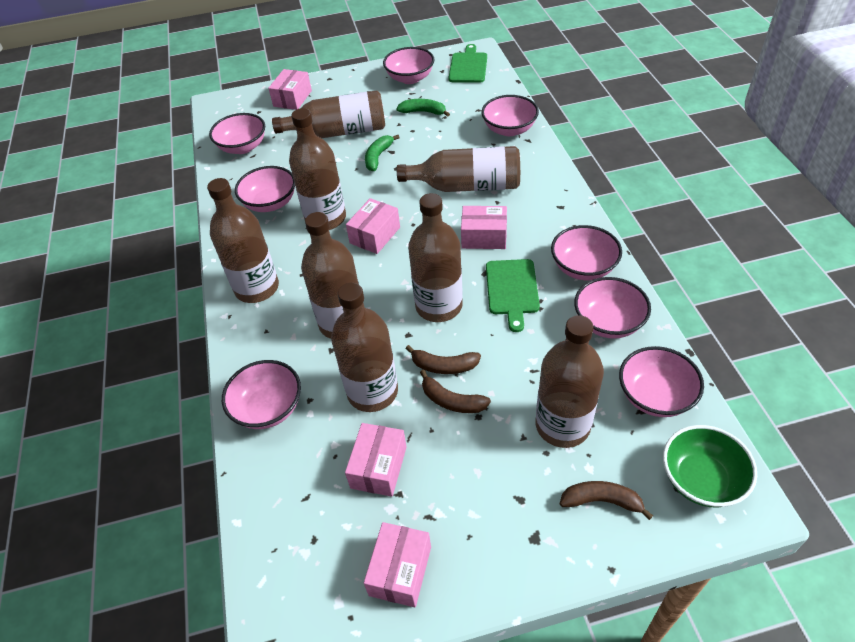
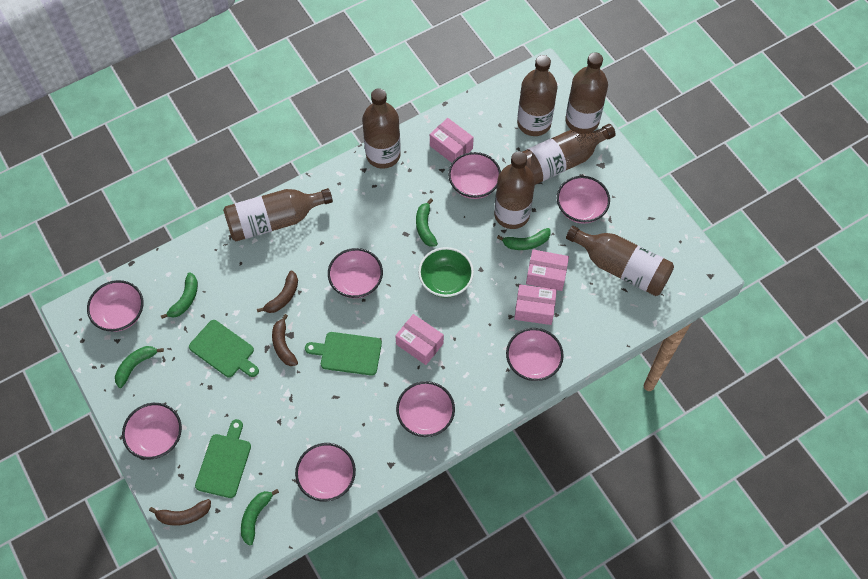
brown bottle: [207,178,279,303] [272,90,385,138] [289,108,346,230] [301,212,359,339] [331,283,398,412] [397,146,520,192] [408,193,463,322] [536,315,604,448] = 8 -> [223,188,333,241] [362,88,401,169] [494,151,535,229] [517,55,558,136] [522,124,616,185] [565,52,608,132] [566,226,674,296] = 7
green banana: [365,135,400,171] [396,99,450,117] = 2 -> [115,346,164,388] [161,272,198,319] [241,489,279,546] [416,198,438,247] [497,228,551,250] = 5
green cutting board: [449,44,487,83] [486,259,540,332] = 2 -> [189,320,259,377] [195,419,251,498] [305,332,382,376] = 3
pink box: [268,69,312,110] [345,423,407,497] [346,198,400,254] [364,522,431,608] [461,206,507,249] = 5 -> [395,314,444,365] [430,118,474,163] [514,284,557,325] [526,249,569,291] = 4

